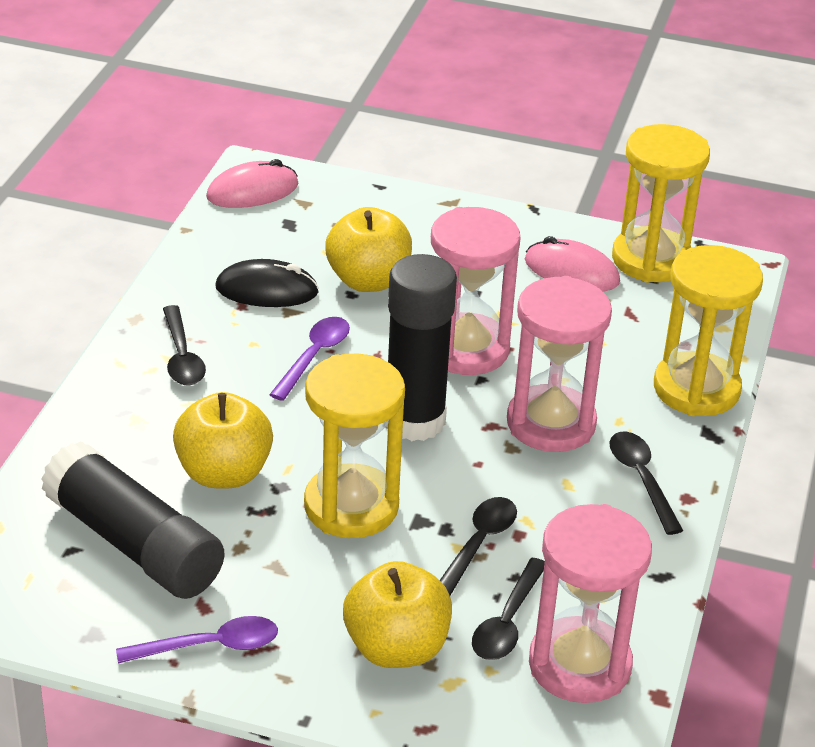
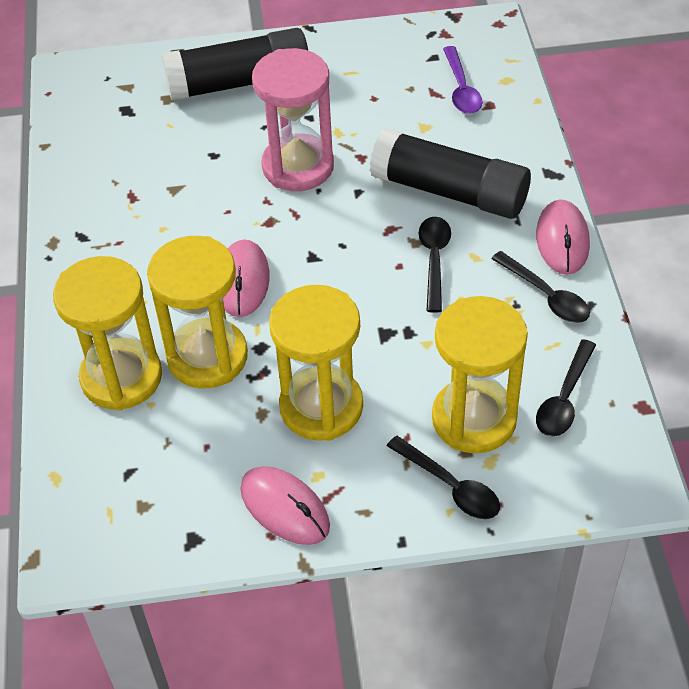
black mouse: [215,259,319,307] = 1 -> none = 0
pink hourglass: [431,207,520,375] [507,276,612,452] [529,504,652,703] = 3 -> [252,48,334,191] = 1
pink mouse: [206,159,299,208] [525,236,620,291] = 2 -> [223,239,270,317] [240,466,330,545] [536,199,590,275] = 3
purple spoon: [116,616,278,663] [269,317,350,401] = 2 -> [443,46,483,114] = 1
yellow apple: [173,392,273,489] [325,207,412,292] [343,561,452,668] = 3 -> none = 0
yellow hourglass: [304,354,405,538] [612,124,710,283] [654,245,763,416] = 3 -> [53,256,162,411] [147,236,248,388] [269,285,363,441] [432,296,528,453] = 4

